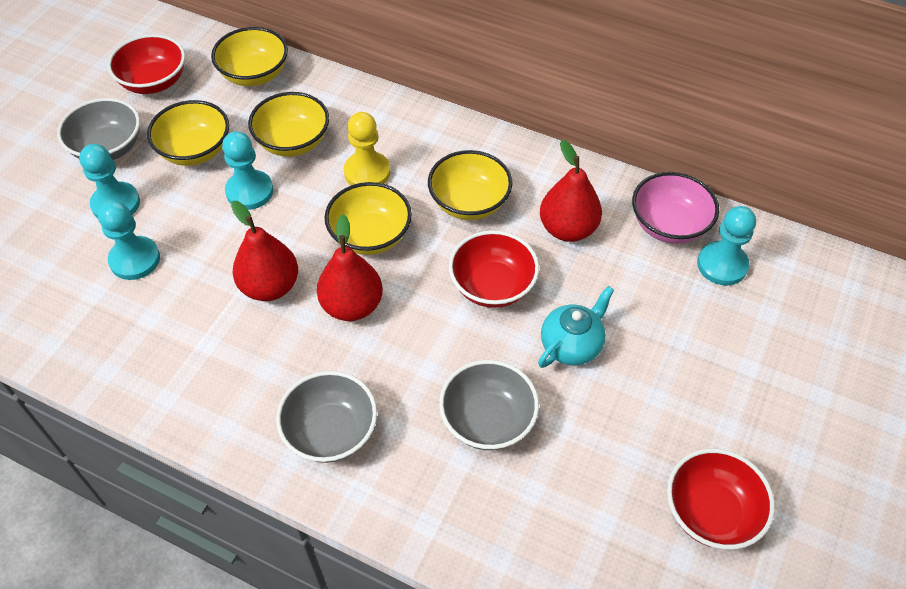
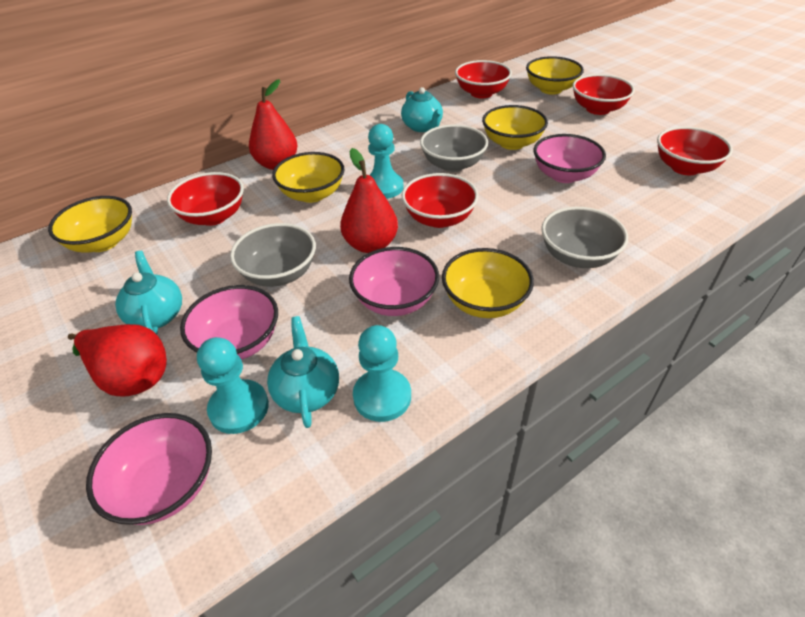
pink bowl: [632,172,719,244] = 1 -> [86,413,212,525] [180,285,278,360] [349,247,439,316] [534,134,606,183] = 4
red bowl: [107,34,185,94] [449,230,539,308] [667,449,775,550] = 3 -> [167,172,244,226] [402,173,479,228] [455,60,512,99] [573,74,635,115] [657,127,733,175] = 5
turquoise pawn: [79,144,140,219] [98,201,160,280] [222,131,273,210] [697,206,756,286] = 4 -> [197,337,269,434] [353,325,411,422] [368,124,403,199] = 3
turquoise teapot: [538,286,614,368] = 1 -> [115,251,182,334] [267,316,339,428] [401,87,443,132] = 3
yellow pawn: [344,112,390,185] = 1 -> none = 0

